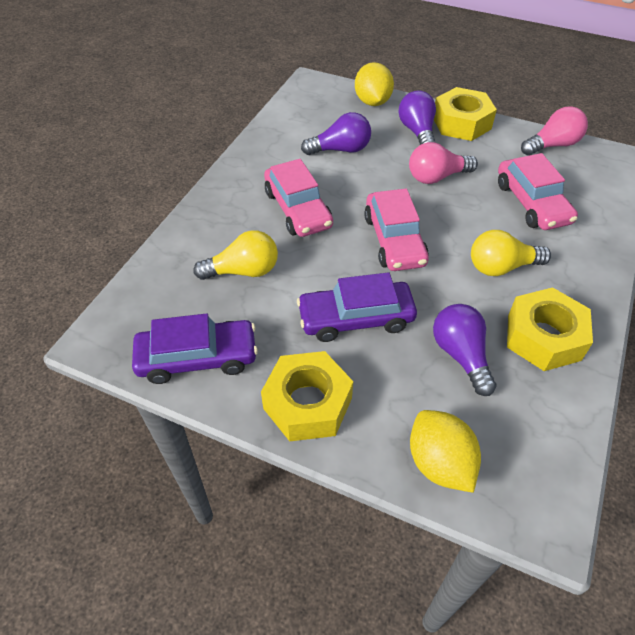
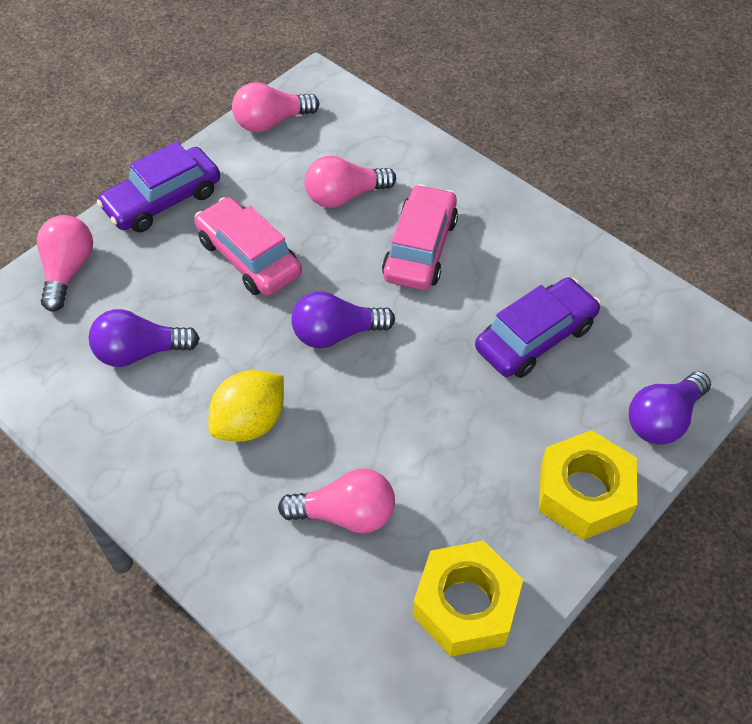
pink car: [264,159,333,237] [364,189,429,271] [498,153,578,230] = 3 -> [194,197,302,296] [382,184,458,290] = 2
pink light bulb: [409,142,478,184] [521,106,588,156] = 2 -> [37,215,93,311] [232,82,319,132] [278,469,395,533] [305,155,396,208] = 4
yellow lemon: [355,62,394,106] [410,410,481,493] = 2 -> [208,370,284,442] = 1
yellow light bulb: [194,230,278,280] [471,230,551,276] = 2 -> none = 0
yellow nut: [261,351,353,441] [434,87,497,141] [507,287,593,371] = 3 -> [412,541,523,657] [539,430,637,540] = 2

